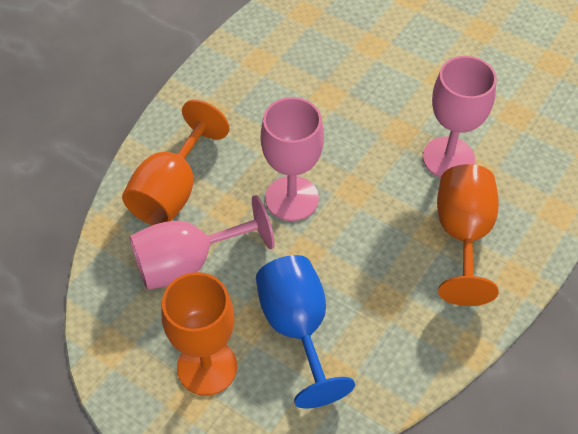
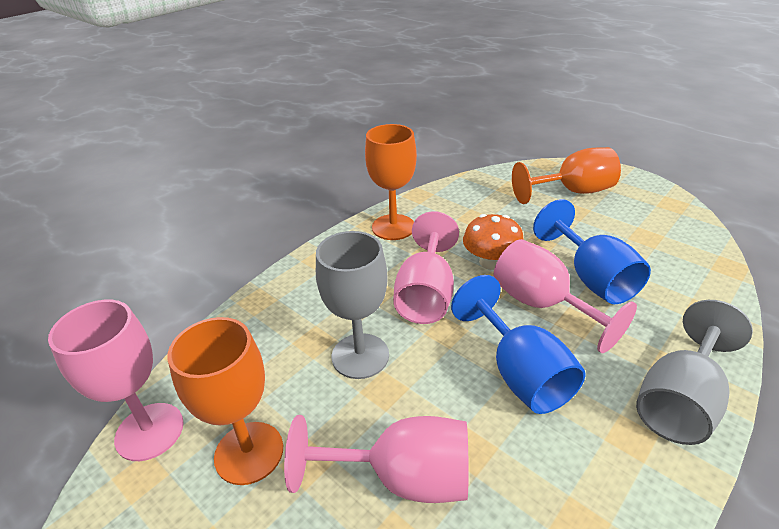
blue goblet: [256,255,355,408] = 1 -> [451,275,585,414] [533,199,651,304] = 2
grey goblet: none = 0 -> [316,231,389,379] [636,300,753,445] = 2
orange mushroom: none = 0 -> [463,214,524,270] = 1
pink goblet: [130,195,275,290] [261,97,324,221] [423,56,497,178] = 3 -> [48,300,184,461] [284,415,469,503] [393,211,459,324] [493,239,637,353] = 4

